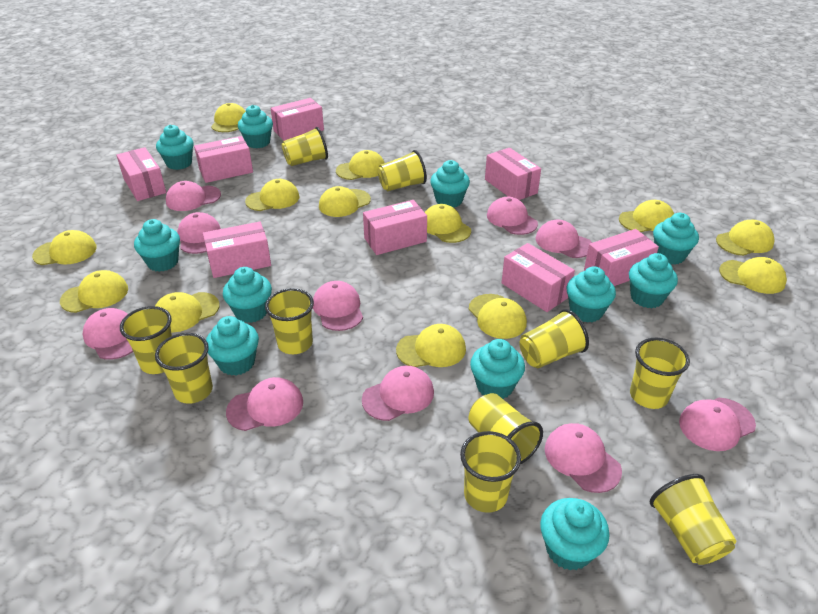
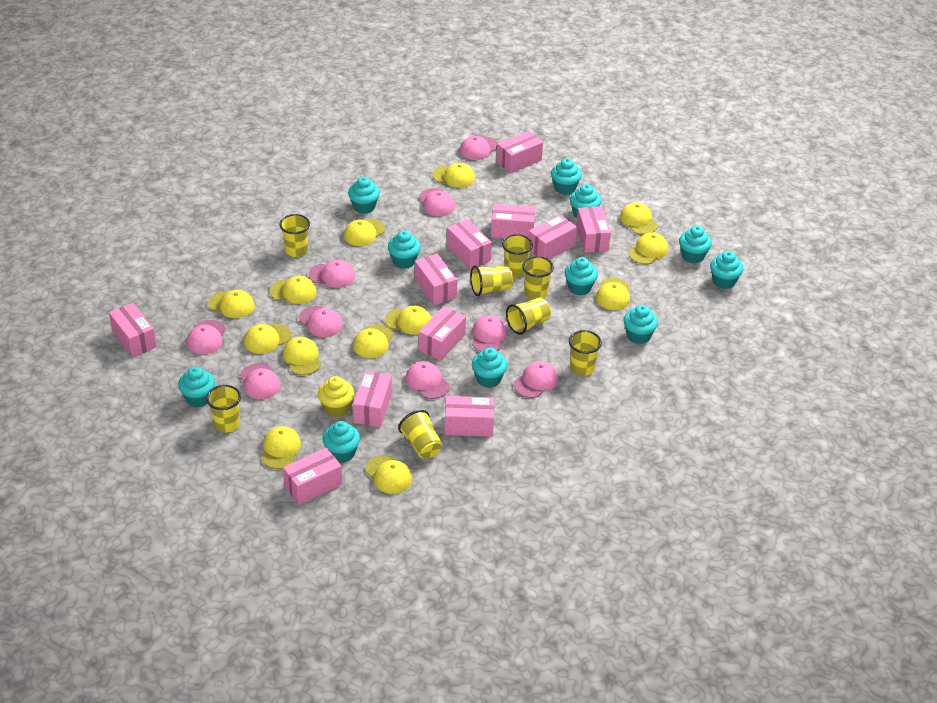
pink box: [116,147,166,201] [194,136,253,183] [203,222,271,278] [271,98,324,141] [363,200,427,255] [485,148,541,200] [501,243,575,312] [584,229,659,286] = 8 -> [109,303,157,357] [283,448,342,505] [353,371,392,427] [415,254,457,305] [419,306,466,361] [444,396,494,437] [447,219,492,269] [491,204,535,238] [497,131,543,174] [528,215,577,259] [576,206,611,253] = 11
pink cap: [82,308,133,360] [166,181,221,211] [177,212,221,254] [226,377,303,431] [313,281,363,331] [362,366,434,421] [487,197,538,235] [535,220,592,258] [545,423,622,493] [679,397,756,451] = 10 -> [186,320,226,354] [240,364,281,399] [299,306,342,337] [309,260,355,288] [406,361,450,399] [419,188,455,216] [460,136,498,160] [472,315,507,352] [514,361,558,398] = 9
yellow cup: [120,306,172,374] [155,333,213,404] [265,288,314,354] [281,127,328,166] [378,150,427,191] [460,431,521,513] [469,393,543,465] [519,309,589,368] [630,338,690,409] [650,474,736,565] = 10 -> [206,385,241,433] [279,214,310,257] [398,410,442,459] [470,265,513,296] [502,234,533,277] [506,297,551,335] [522,256,554,300] [569,330,602,376] = 8
yellow cupcake: none = 0 -> [318,376,354,417] = 1

